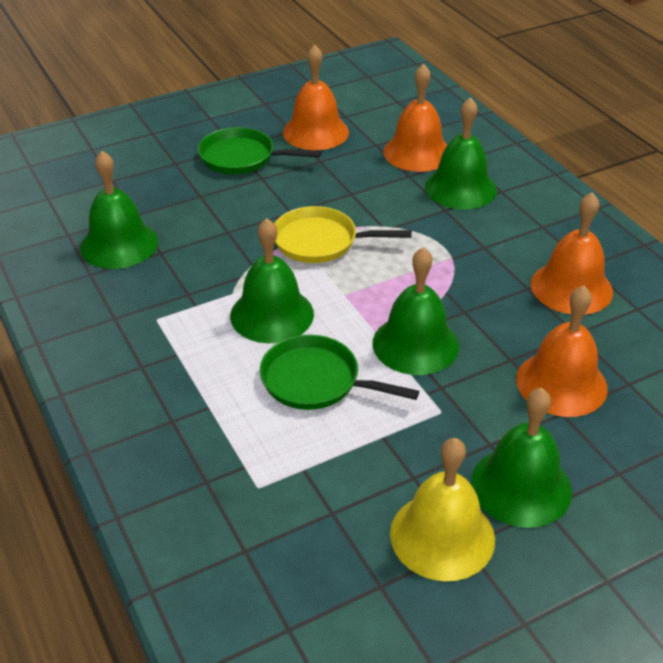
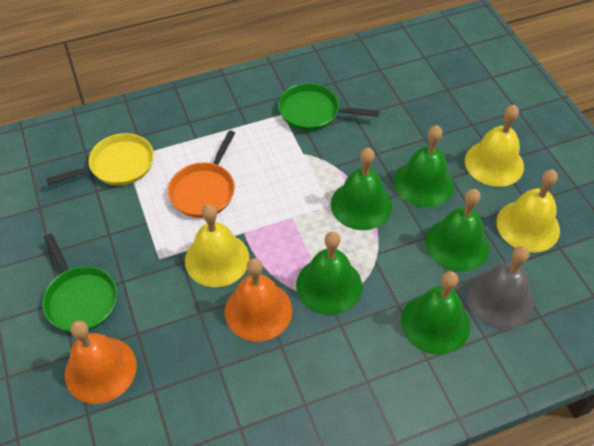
grey bell: none = 0 -> [466,246,534,329] = 1
orange bell: [283,45,349,150] [383,64,447,172] [516,285,608,417] [531,192,613,315] = 4 -> [65,320,137,404] [225,258,292,342] = 2
orange pan: none = 0 -> [168,130,235,218] = 1
yellow bell: [390,438,495,581] = 1 -> [185,204,249,287] [465,105,524,187] [496,170,560,252] = 3

